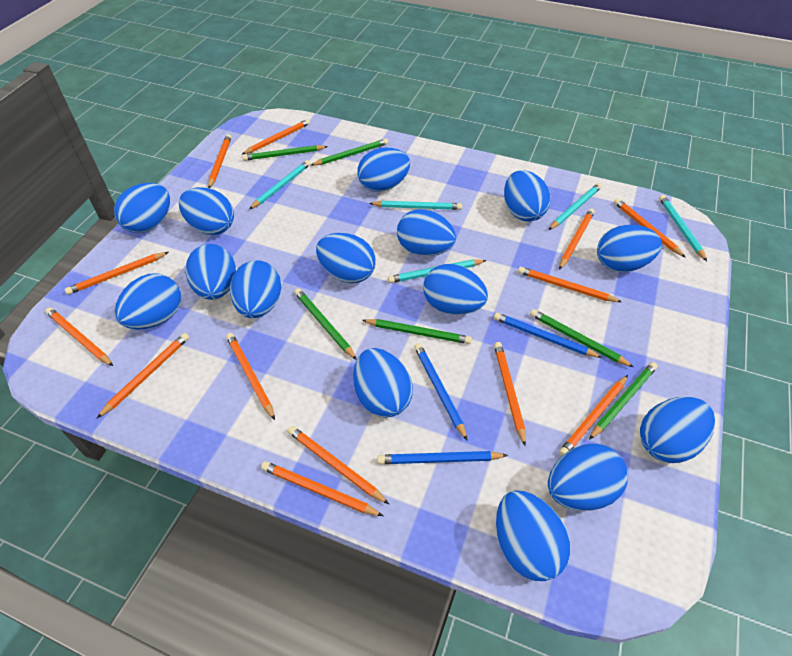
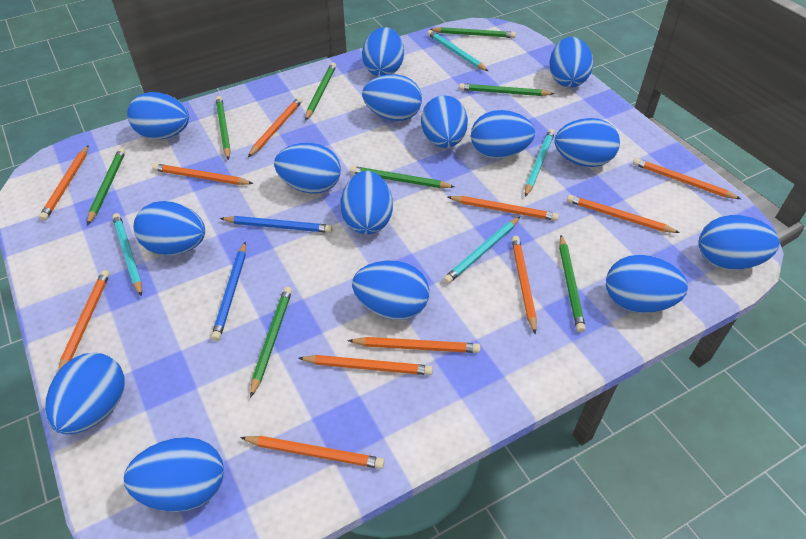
blue pencil: [377,451,508,464] [414,343,468,441] [494,313,602,358] = 3 -> [211,241,246,341] [220,216,332,233] = 2
green pencil: [242,145,328,161] [294,288,357,360] [311,138,388,166] [362,319,472,344] [530,309,634,367] [589,362,658,440] = 6 -> [87,148,126,225] [216,96,231,160] [250,287,292,398] [305,63,336,121] [350,166,455,188] [429,27,516,38] [459,83,554,96] [559,235,586,333] = 8
orange pencil: [45,307,113,366] [65,252,169,295] [96,333,189,419] [208,134,232,188] [226,333,275,420] [242,119,310,154] [261,461,383,516] [288,426,389,504] [494,342,526,447] [518,267,622,302] [559,209,595,270] [559,375,628,456] [614,198,686,258] = 13 -> [39,145,89,221] [58,270,110,371] [152,163,254,185] [240,436,384,469] [248,97,303,157] [298,355,433,375] [347,337,480,353] [448,196,559,221] [512,236,537,335] [567,195,680,233] [633,158,741,199] = 11
turquoise pencil: [249,160,311,209] [369,201,462,210] [388,259,487,283] [549,183,602,230] [659,195,707,261] = 5 -> [112,213,142,296] [427,30,488,71] [443,217,520,284] [525,129,555,197] = 4

